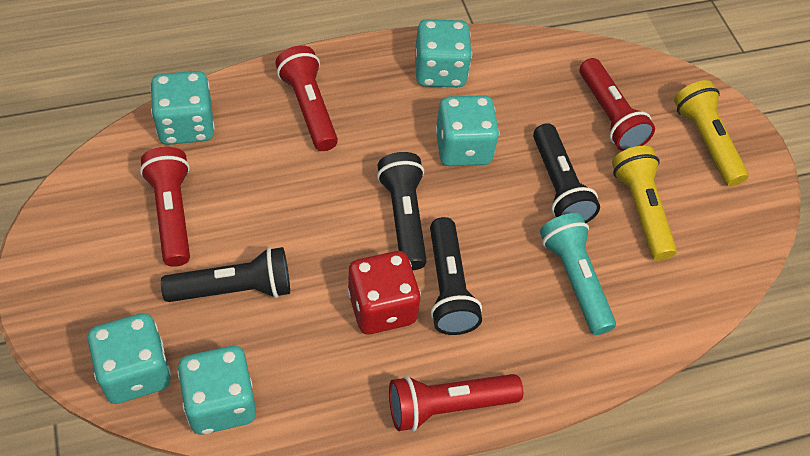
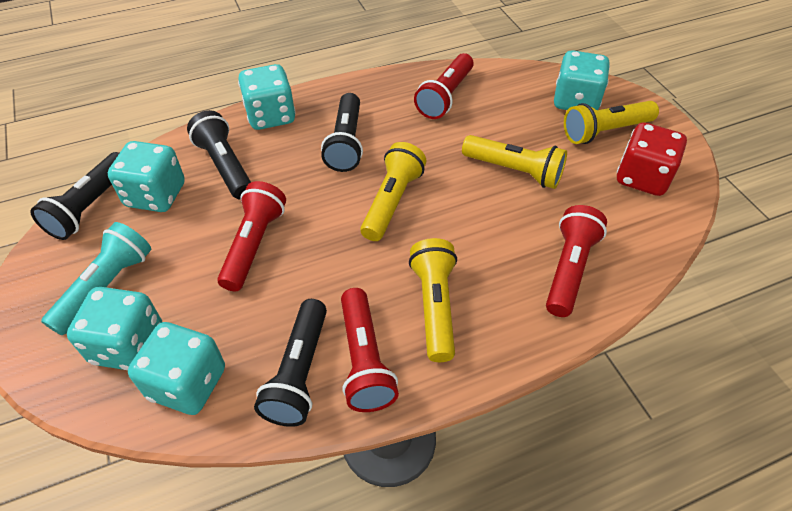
yellow flashlight: [612,146,677,261] [674,80,749,186] = 2 -> [360,142,426,241] [409,238,457,362] [462,135,567,189] [564,101,659,144] = 4

